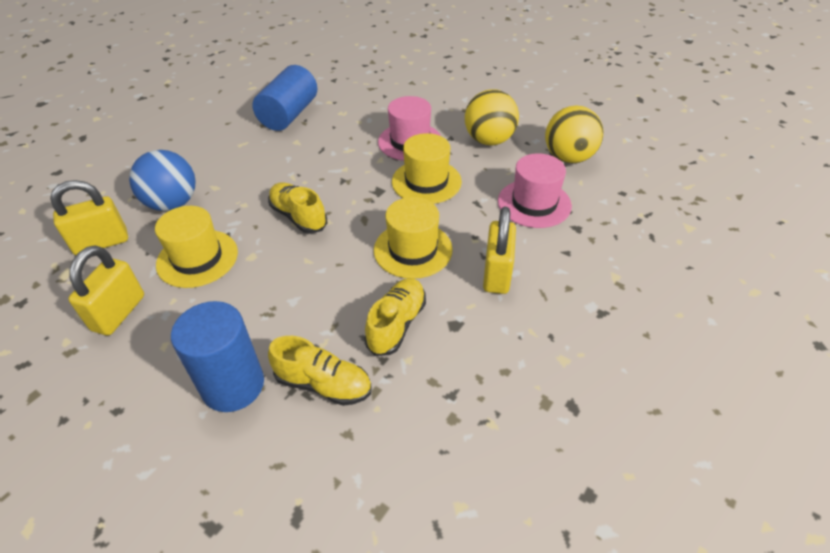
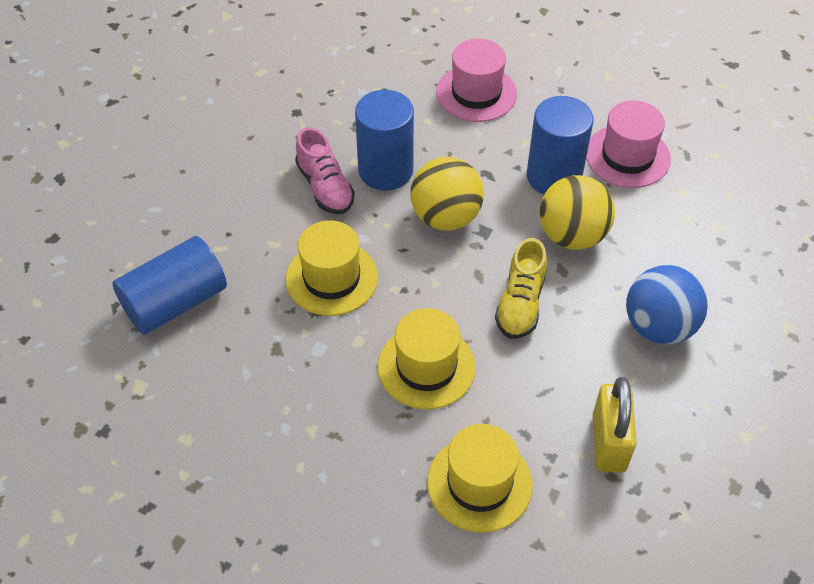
blue cylinder: [171,301,264,412] [252,65,317,131] = 2 -> [112,236,227,334] [355,90,414,191] [527,96,593,195] = 3
pink shoe: none = 0 -> [295,127,355,214] = 1
yellow padlock: [50,180,128,255] [68,245,144,335] [483,207,516,294] = 3 -> [593,377,636,473] = 1
yellow shoe: [268,182,327,233] [268,336,372,406] [364,278,426,356] = 3 -> [495,238,547,339] = 1

